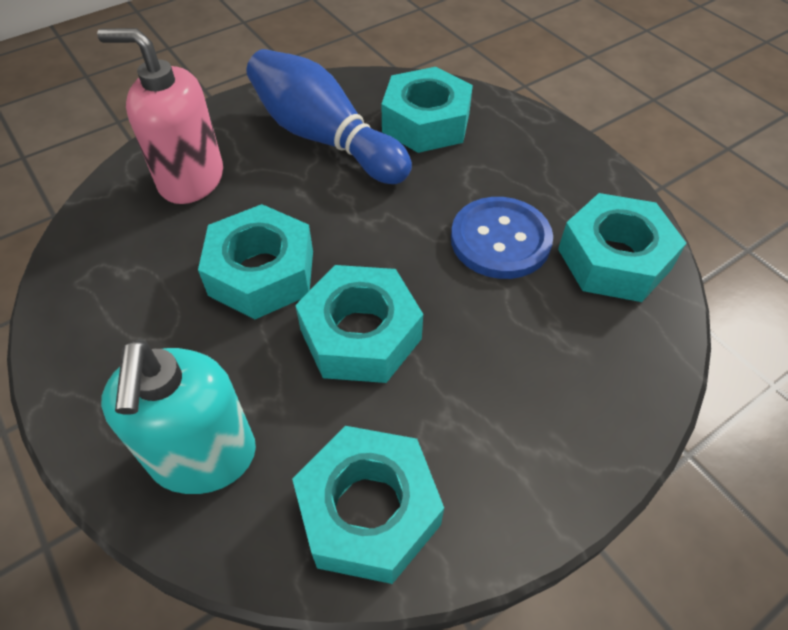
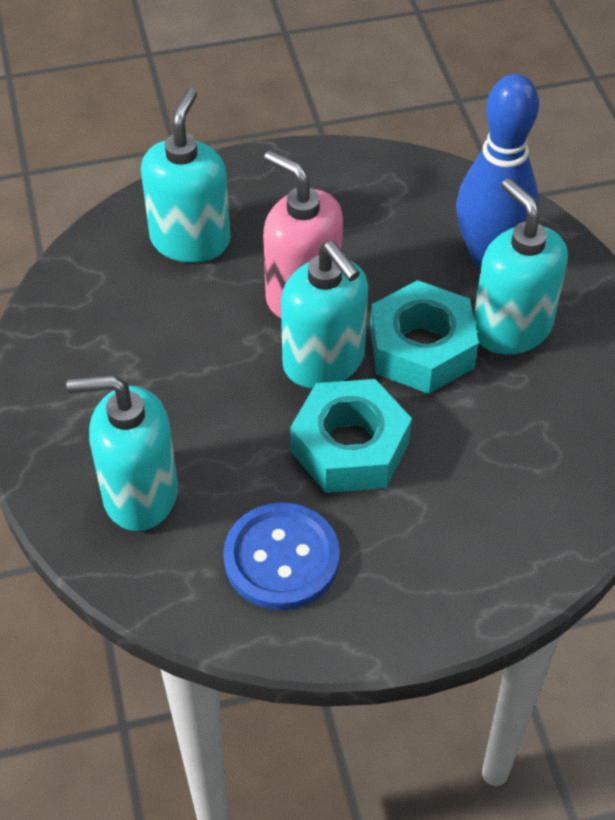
turquoise nut: [198,204,313,319] [292,426,444,584] [295,265,423,383] [381,67,473,153] [558,193,686,302] = 5 -> [290,379,412,493] [370,280,479,394] = 2
turquoise soap dispenser: [101,339,256,494] = 1 -> [66,375,178,531] [141,88,230,263] [281,241,368,388] [474,178,568,354] = 4

